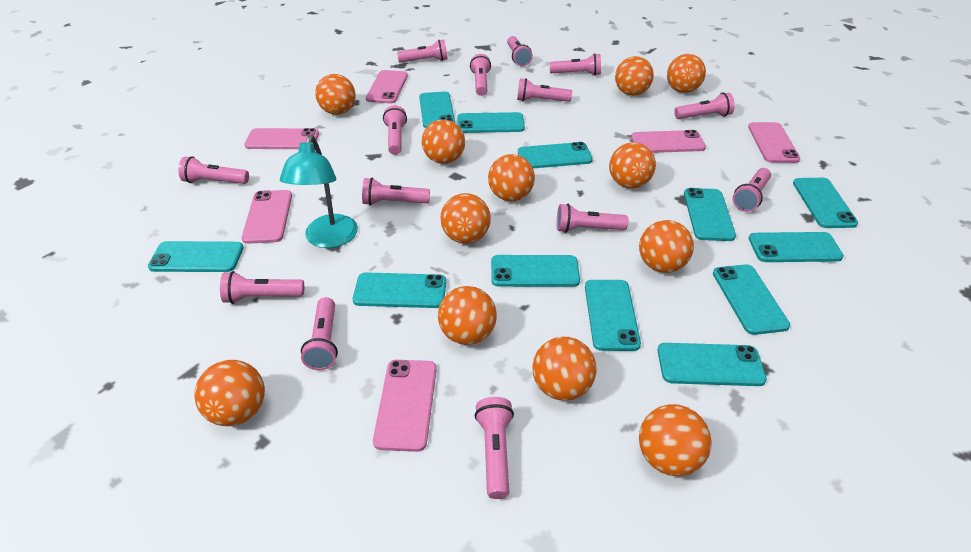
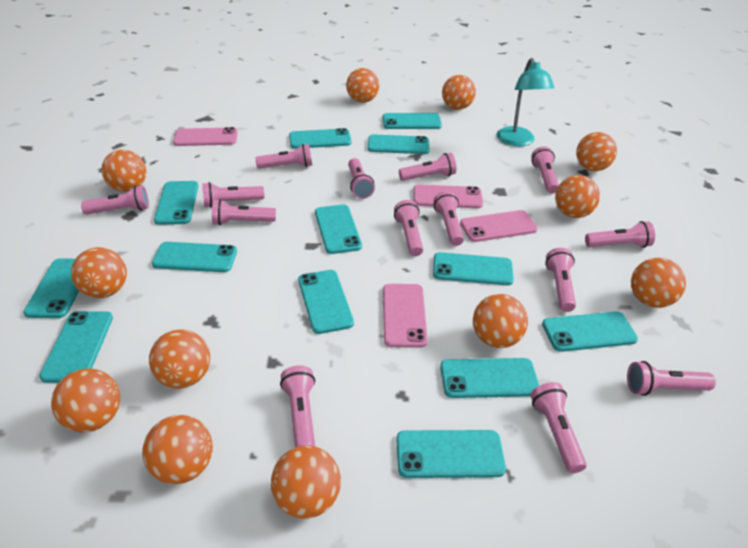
pink phone: [242,190,292,244] [244,128,319,149] [366,70,408,103] [373,360,436,452] [631,130,706,153] [748,122,801,163] = 6 -> [173,127,238,146] [383,284,428,348] [413,185,483,208] [460,210,538,242] = 4
turquoise phone: [148,241,244,272] [353,272,446,308] [419,92,455,128] [457,112,525,133] [491,255,580,287] [518,142,593,168] [585,280,641,351] [657,343,767,386] [684,188,736,241] [713,264,790,335] [749,232,844,262] [793,178,858,228] = 12 -> [23,258,79,318] [39,311,113,383] [152,242,237,272] [154,181,198,225] [289,128,352,149] [298,270,354,334] [315,204,362,254] [368,134,430,154] [383,113,442,129] [396,430,506,478] [433,252,514,285] [440,358,539,398] [542,312,638,352] = 13

